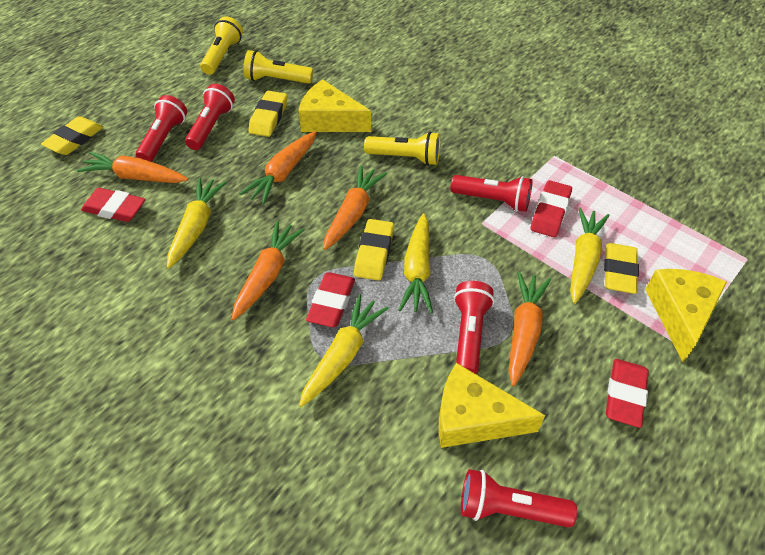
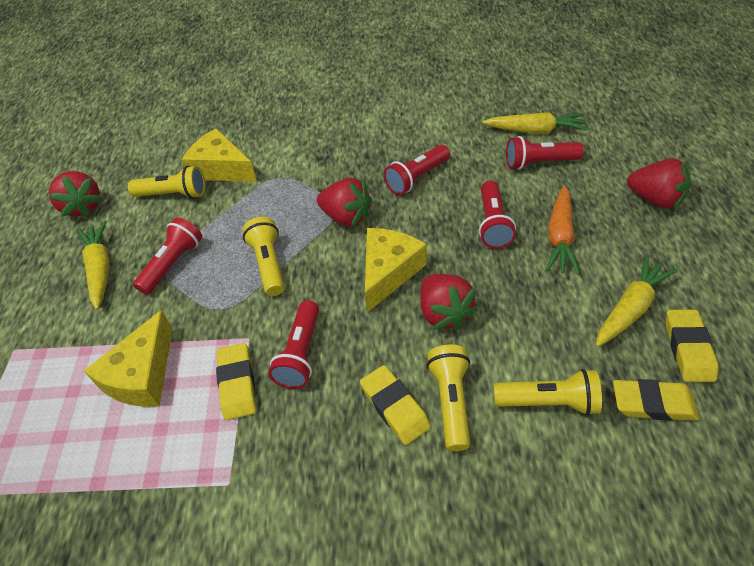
orange carrot: [77,152,188,183] [232,221,305,320] [240,131,317,205] [323,165,387,250] [509,272,551,386] = 5 -> [546,186,580,275] = 1
red eraser: [81,188,146,222] [306,273,355,327] [531,180,572,237] [606,359,649,428] = 4 -> none = 0
red strawberry: none = 0 -> [49,171,103,217] [317,178,372,227] [421,274,477,331] [627,159,691,209] = 4
yellow carrot: [167,178,227,269] [299,294,389,407] [399,213,433,313] [570,207,610,304] = 4 -> [77,221,110,310] [482,112,588,133] [596,255,678,347] = 3
yellow flashlight: [200,16,243,75] [244,50,313,84] [364,132,440,166] = 3 -> [128,166,205,199] [243,217,284,296] [426,345,470,451] [494,369,602,416] = 4

